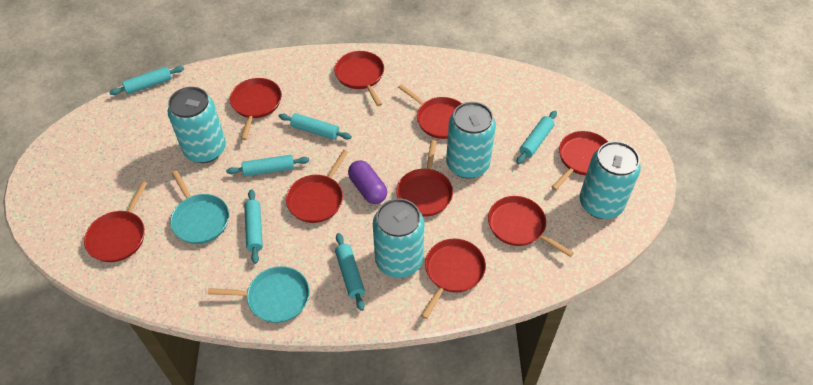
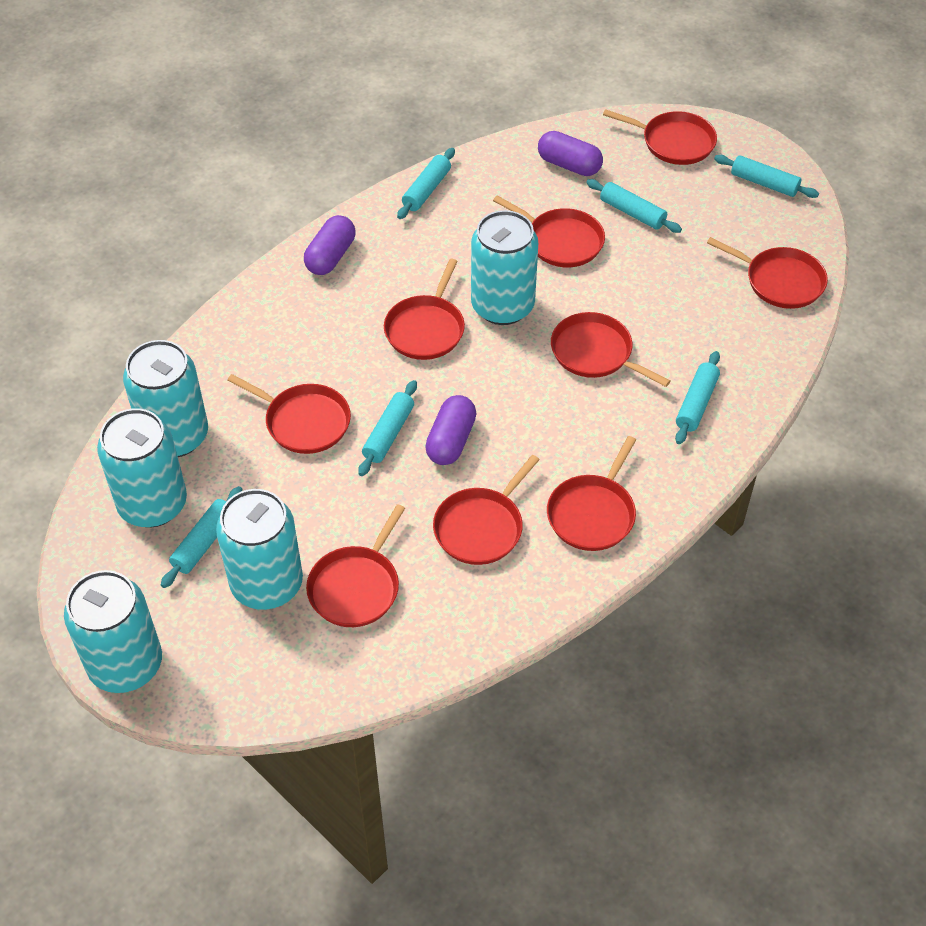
purple capsule: [348,160,387,204] = 1 -> [304,215,355,275] [425,395,477,465] [538,131,603,176] = 3
turquoise can: [168,87,226,163] [373,198,424,278] [446,102,496,178] [580,141,641,219] = 4 -> [64,570,162,693] [97,408,187,528] [123,340,208,457] [216,489,303,610] [471,210,538,325] = 5
turquoise pan: [170,170,229,244] [208,266,310,323] = 2 -> none = 0

